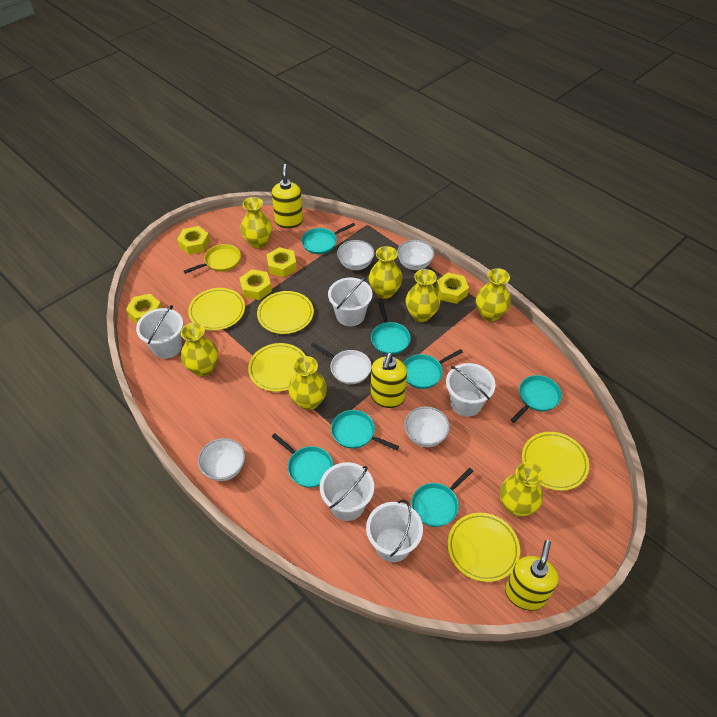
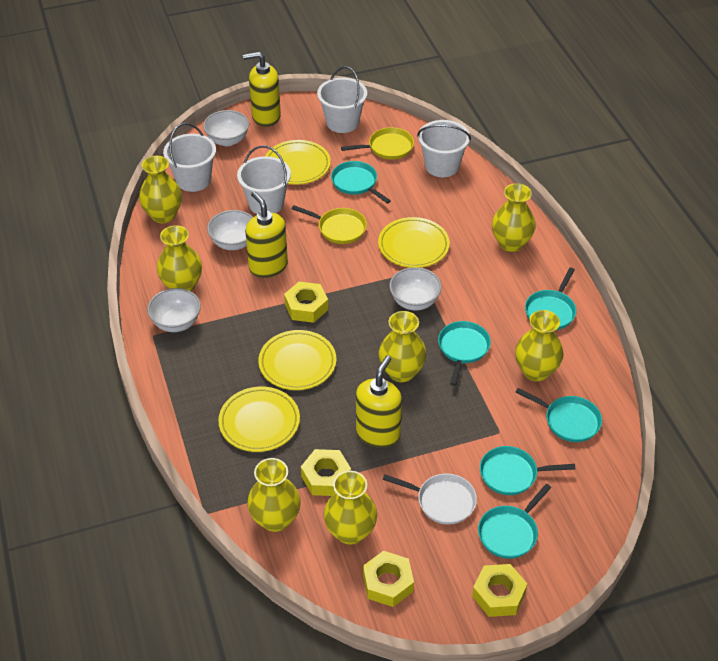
turquoise pan: [272,433,333,488] [301,223,355,254] [331,410,399,450] [371,302,411,355] [403,349,463,389] [411,468,473,527] [511,375,562,423] = 7 -> [331,161,391,204] [438,321,491,386] [478,484,551,559] [480,446,575,495] [516,388,602,442] [525,268,576,330] = 6
white bucket: [136,305,183,359] [320,462,374,521] [328,277,373,326] [366,500,423,562] [446,363,495,417] = 5 -> [163,123,216,192] [237,146,291,214] [317,66,367,133] [417,120,471,177] = 4
yellow nut: [126,294,162,324] [177,226,210,255] [239,270,272,300] [267,247,297,277] [436,273,469,304] = 5 -> [284,282,328,323] [301,449,351,496] [363,551,414,607] [472,564,527,617] = 4
yellow pan: [184,244,241,274] = 1 -> [292,205,367,244] [341,127,414,159] = 2
yellow plate: [188,288,245,331] [248,343,306,392] [257,291,314,334] [448,513,520,582] [522,432,589,491] = 5 -> [218,387,300,452] [258,330,336,390] [265,140,331,185] [378,217,450,268] = 4

